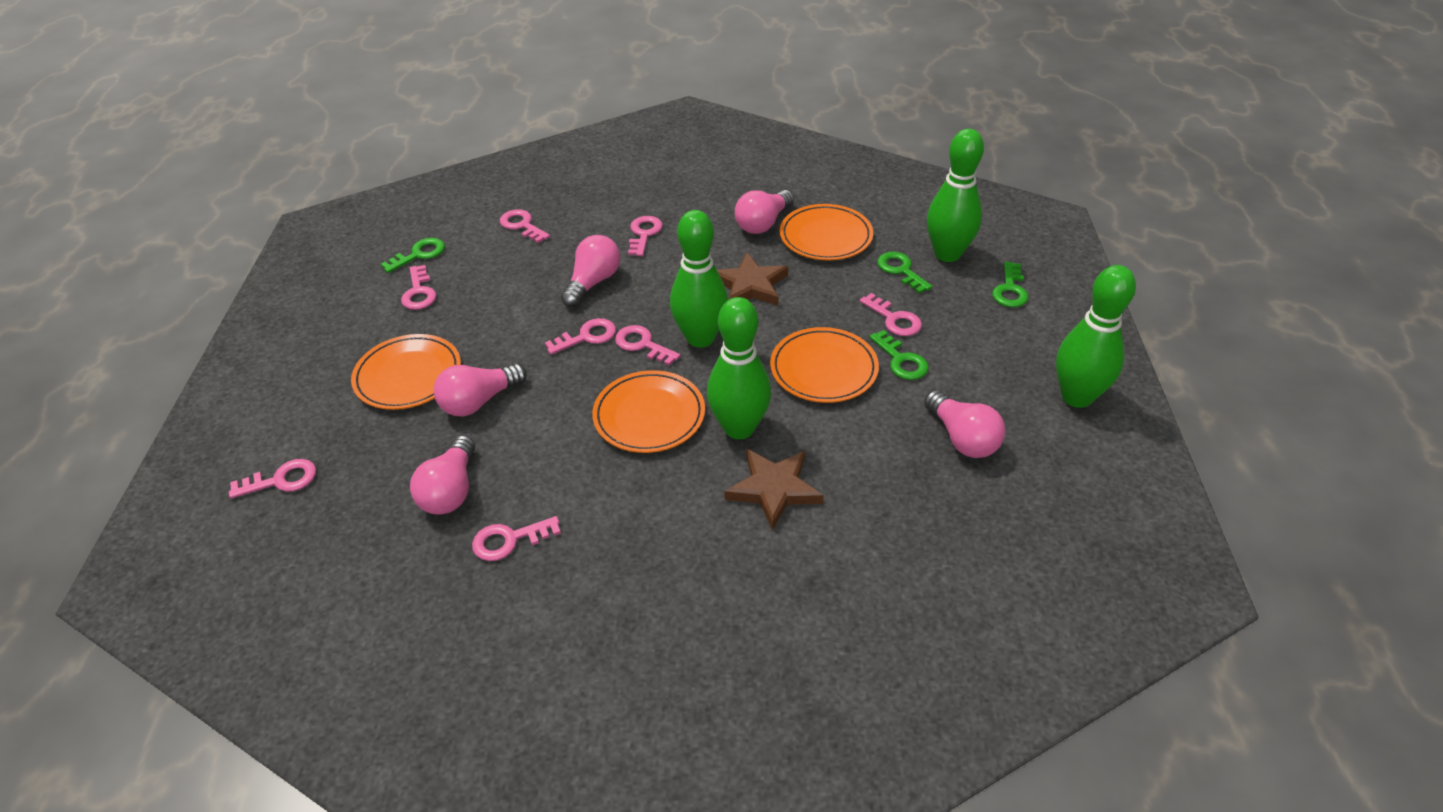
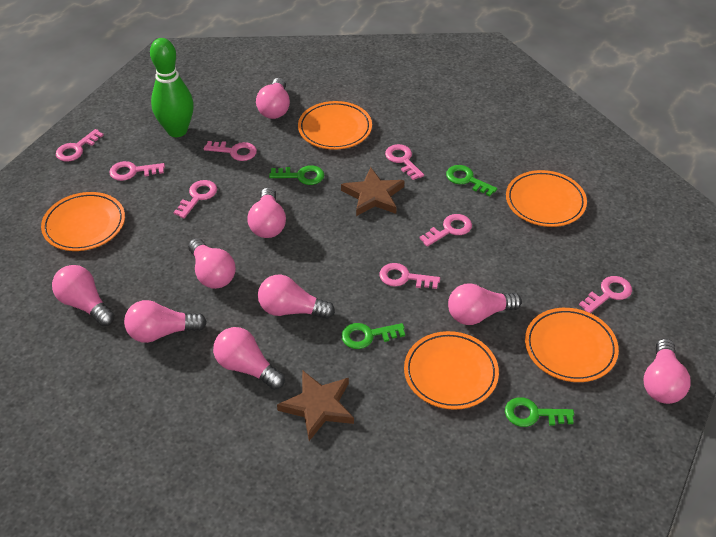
green bowling pin: [670,210,728,348] [707,297,771,439] [927,129,984,262] [1056,265,1136,408] = 4 -> [150,38,194,137] = 1
orange plate: [351,334,461,410] [592,370,705,453] [770,327,879,403] [780,204,873,260] = 4 -> [41,192,125,251] [298,101,372,150] [404,331,499,410] [506,170,587,227] [525,308,619,382] = 5
pink light bulb: [410,435,475,515] [434,364,527,416] [561,235,620,307] [735,190,794,234] [924,390,1006,458] = 5 -> [52,265,115,326] [124,300,207,343] [188,238,236,289] [213,327,285,390] [248,187,286,238] [256,78,290,119] [258,275,335,319] [448,283,522,325] [643,339,691,404] = 9

